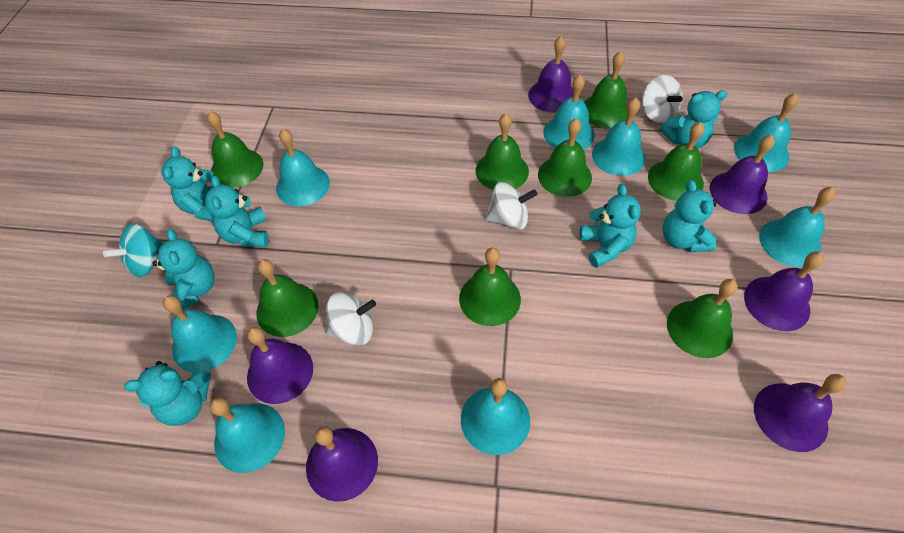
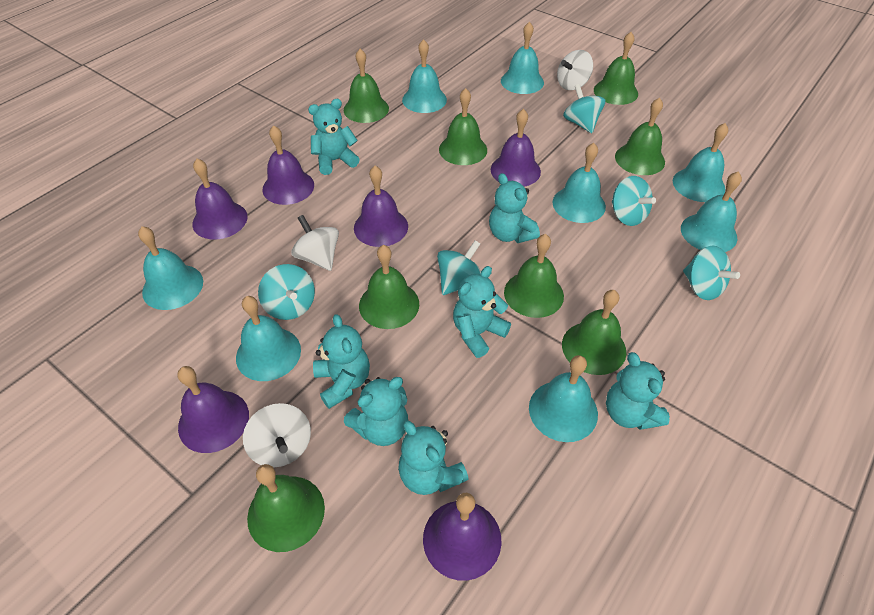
turquoise spinning top: [103,223,164,277] = 1 -> [258,264,315,320] [437,240,481,295] [563,84,605,133] [612,176,656,226] [683,246,740,300] = 5

